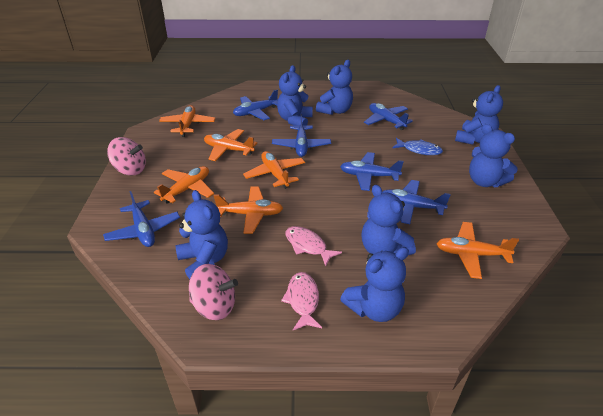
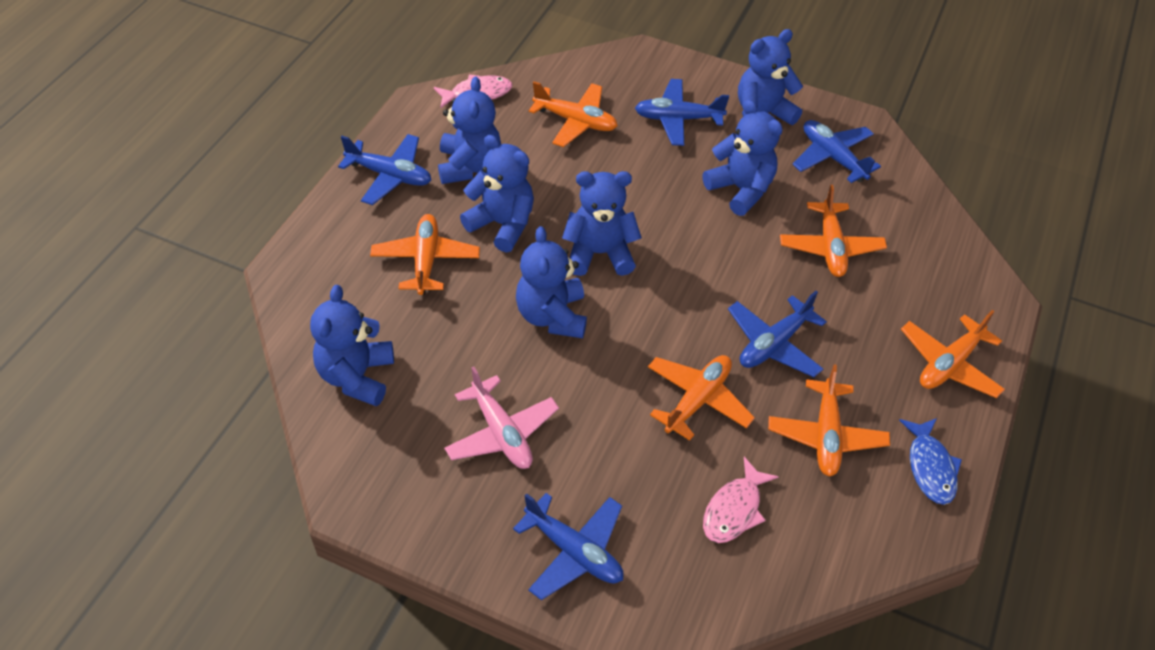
blue plane: [103,191,180,247] [233,90,278,120] [272,114,331,157] [340,152,404,191] [364,103,413,130] [382,180,451,224] = 6 -> [338,134,431,205] [513,493,624,600] [635,79,729,146] [728,291,827,377] [792,120,881,183] = 5
pink plane: none = 0 -> [444,367,559,469] = 1
pink spinning top: [107,137,146,176] [189,264,238,320] = 2 -> none = 0

